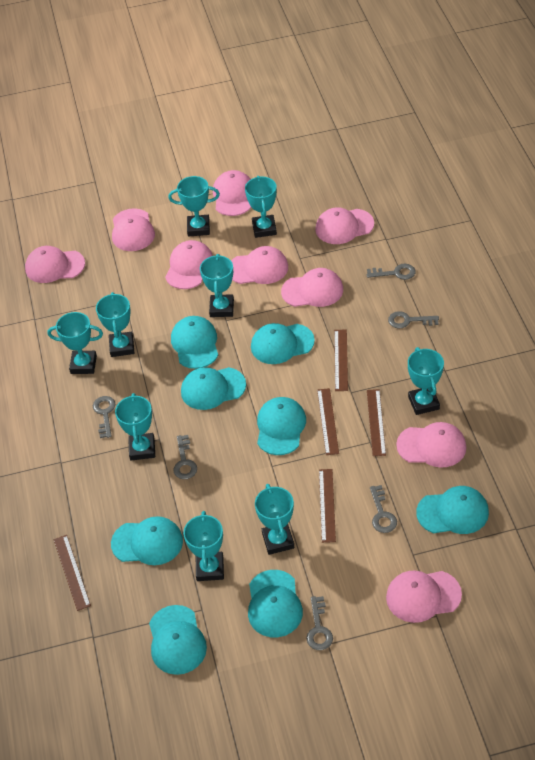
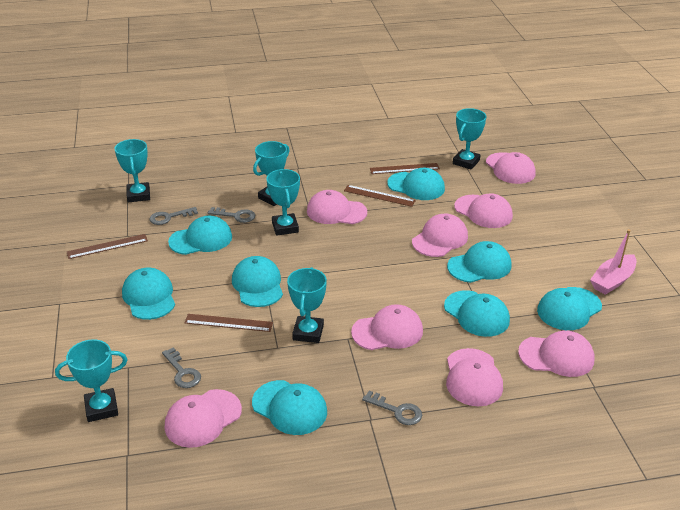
brown ruler: [54,535,91,611] [317,388,339,455] [319,469,336,543] [334,330,348,391] [367,389,386,456] = 5 -> [67,234,148,259] [184,314,273,332] [344,185,416,207] [370,163,440,174] = 4
grey key: [93,396,115,438] [173,435,197,479] [306,596,333,650] [367,264,416,280] [370,485,397,533] [388,311,439,328] = 6 -> [149,207,198,225] [162,347,201,388] [208,207,255,223] [362,391,422,425] = 4
pink boat: none = 0 -> [590,229,636,295] = 1
pink cap: [25,246,85,283] [112,208,155,251] [165,240,213,289] [213,170,252,216] [231,246,288,284] [281,268,343,307] [315,207,374,244] [386,571,462,623] [396,422,466,468] = 9 -> [165,389,242,448] [307,190,367,224] [351,304,423,350] [412,213,468,257] [446,348,503,406] [454,193,513,228] [486,152,536,184] [518,330,595,377] = 8
turquoise trophy: [48,312,103,374] [96,292,134,357] [115,393,155,460] [168,176,220,237] [183,511,224,581] [200,254,234,317] [245,176,277,238] [255,484,294,555] [408,347,444,415] = 9 -> [55,339,127,422] [114,139,150,202] [253,141,289,206] [266,169,300,236] [287,267,327,343] [453,108,487,170] = 6

